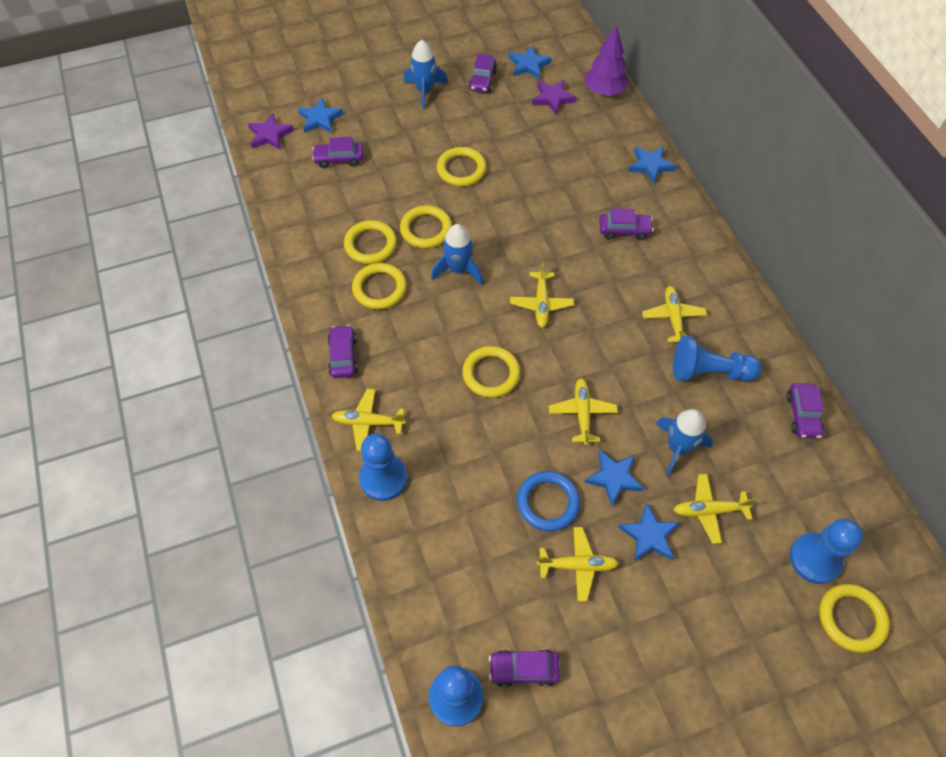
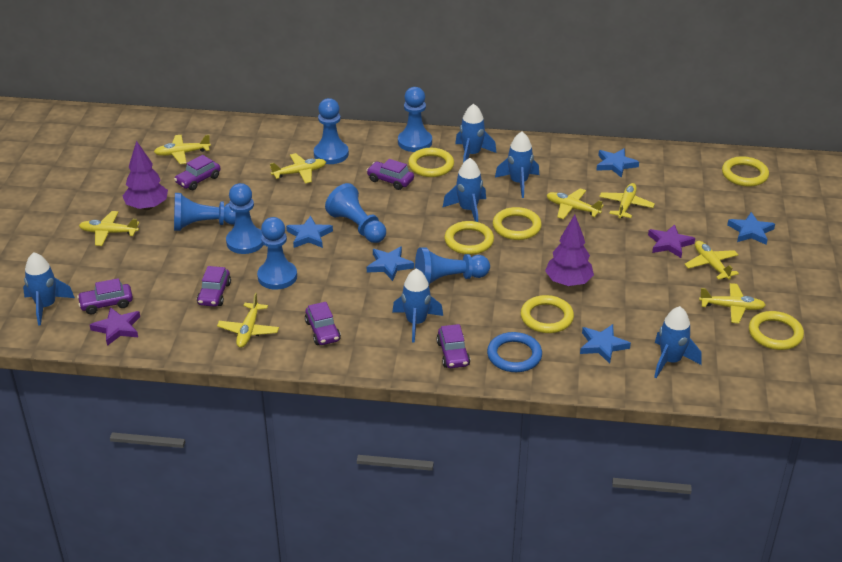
blue pawn: [359,433,407,501] [429,666,483,727] [673,336,761,381] [790,519,863,584] = 4 -> [174,193,236,231] [226,183,264,254] [257,217,297,289] [314,98,349,164] [325,183,386,243] [398,87,432,152] [415,247,490,284] = 7
blue rocket: [403,40,448,110] [431,224,483,285] [656,409,713,476] = 3 -> [23,252,75,326] [392,269,443,343] [443,158,486,222] [455,104,497,163] [495,132,539,198] [654,306,701,378] = 6
purple tree: [585,25,629,96] = 1 -> [123,141,168,210] [545,215,594,286] = 2
yellow plane: [331,389,406,451] [510,262,574,328] [537,527,619,602] [549,378,618,445] [642,286,707,343] [673,474,757,544] = 6 -> [79,211,139,246] [154,135,211,164] [217,293,279,348] [270,153,326,184] [547,188,604,219] [599,183,655,218] [684,241,739,280] [699,283,766,323] = 8

